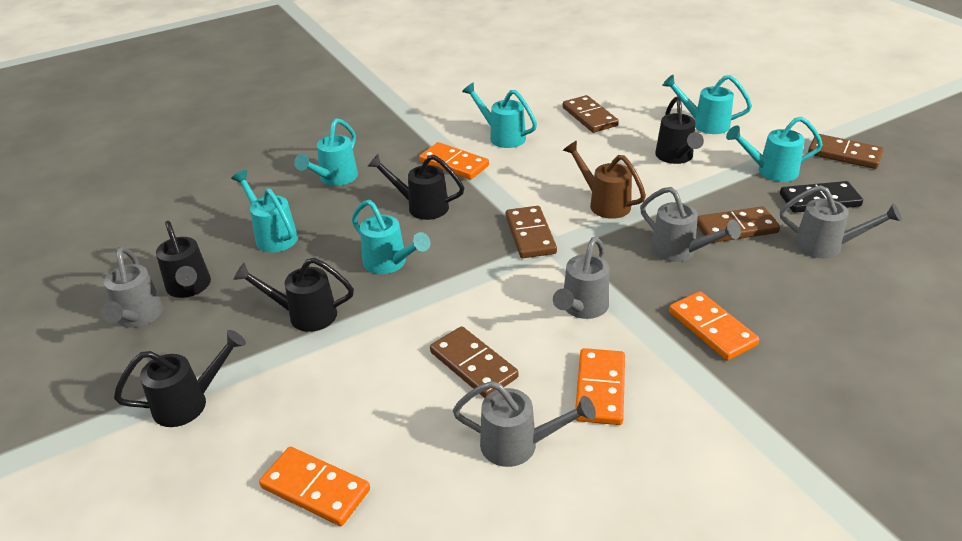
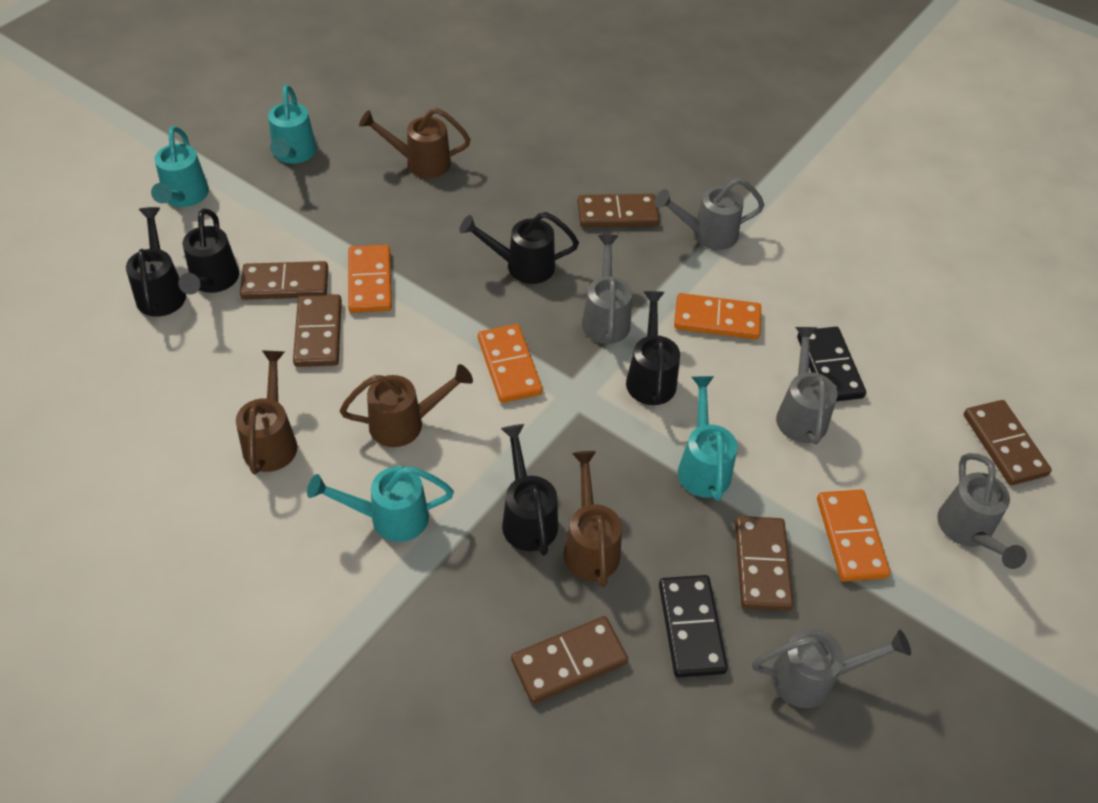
black domino: [780,181,863,213] = 1 -> [659,575,728,678] [797,327,866,401] = 2
brown domino: [430,326,519,398] [506,206,557,258] [563,95,619,133] [697,206,780,243] [808,134,884,169] = 5 -> [240,261,328,300] [293,294,342,367] [511,616,628,703] [577,194,659,228] [735,516,794,611] [964,400,1052,485] = 6
brown watering can: [563,141,646,219] = 1 -> [236,350,297,474] [340,364,473,447] [359,108,471,178] [564,451,622,587] = 4
turquoise watering can: [231,170,298,252] [294,118,358,186] [352,200,430,274] [462,82,537,148] [662,75,752,134] [726,116,823,182] = 6 -> [151,126,209,207] [268,85,316,164] [307,466,454,542] [678,376,738,501] = 4

